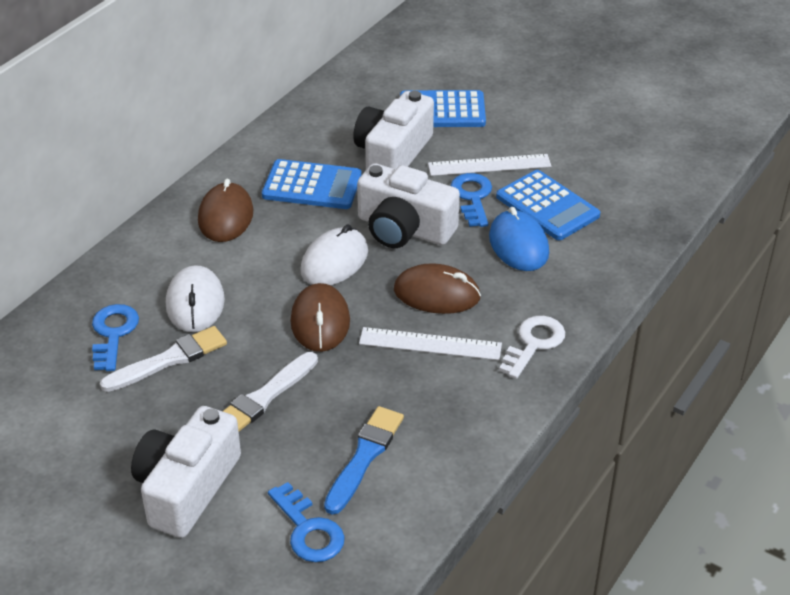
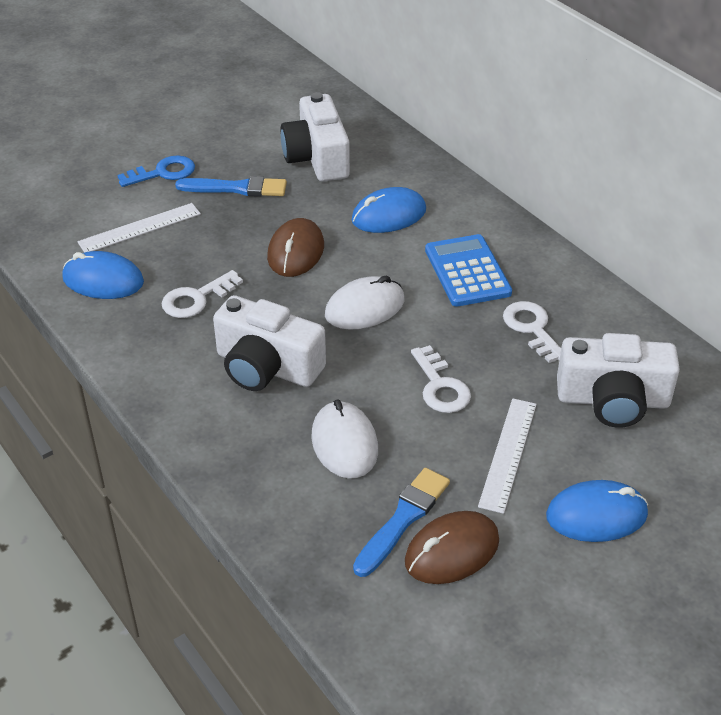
blue brush: [324,406,404,515] = 1 -> [175,176,287,197] [353,468,450,577] = 2
blue calculator: [262,159,362,209] [400,90,486,127] [496,170,600,240] = 3 -> [425,234,512,307] = 1
blue key: [92,304,139,371] [268,482,345,562] [451,173,492,227] = 3 -> [117,155,195,187] = 1
blue mouse: [489,207,549,271] = 1 -> [62,251,144,299] [352,187,426,233] [546,480,648,542] = 3
brown mouse: [198,179,253,242] [290,283,350,352] [394,263,481,314] = 3 -> [267,218,324,277] [405,511,499,584] = 2
white brush: [100,326,227,392] [223,352,318,431] = 2 -> none = 0
white key: [499,316,565,379] = 1 -> [162,270,243,318] [411,345,471,413] [503,301,561,363] = 3

